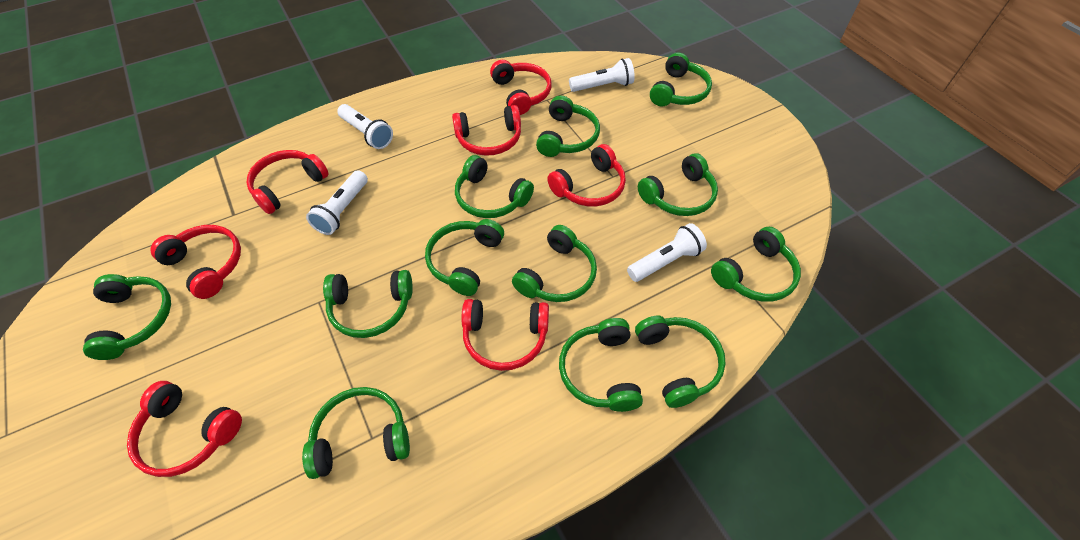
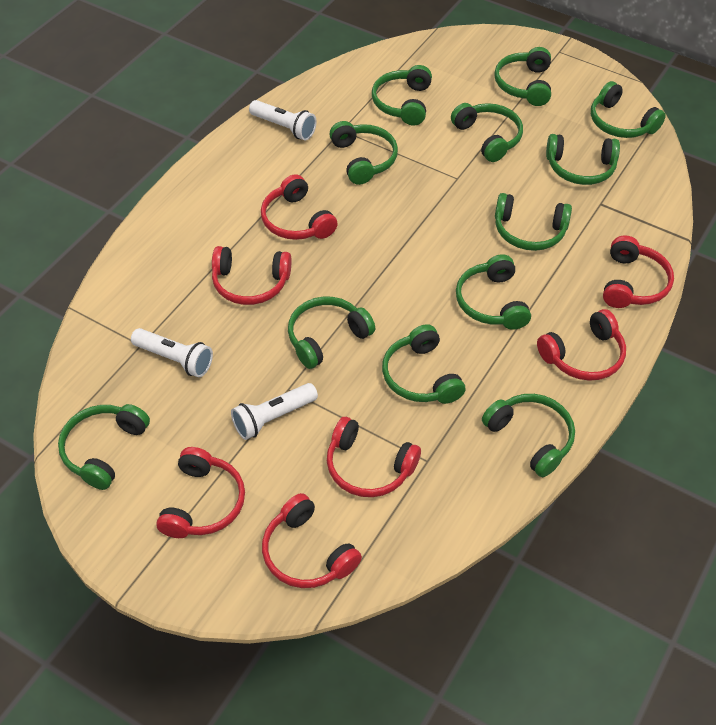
white flashlight: [306,170,368,235] [337,104,393,149] [569,58,635,92] [627,223,707,282] = 4 -> [131,328,213,377] [231,383,318,440] [249,100,317,140] = 3

